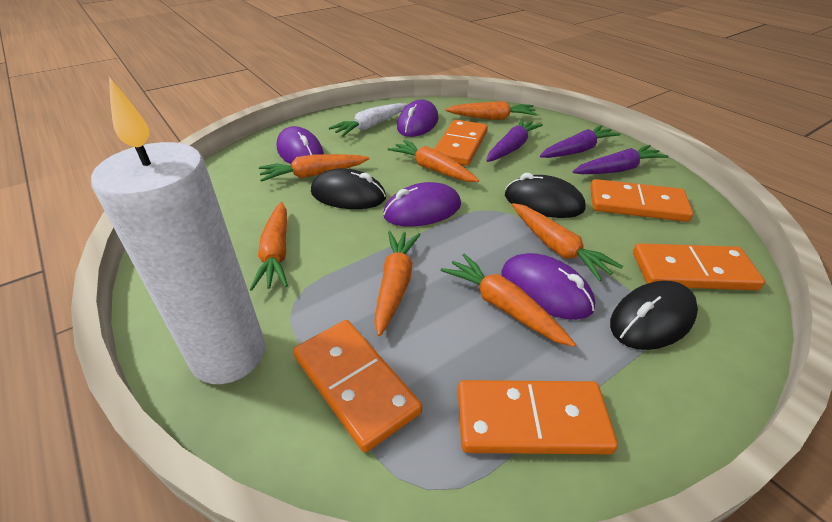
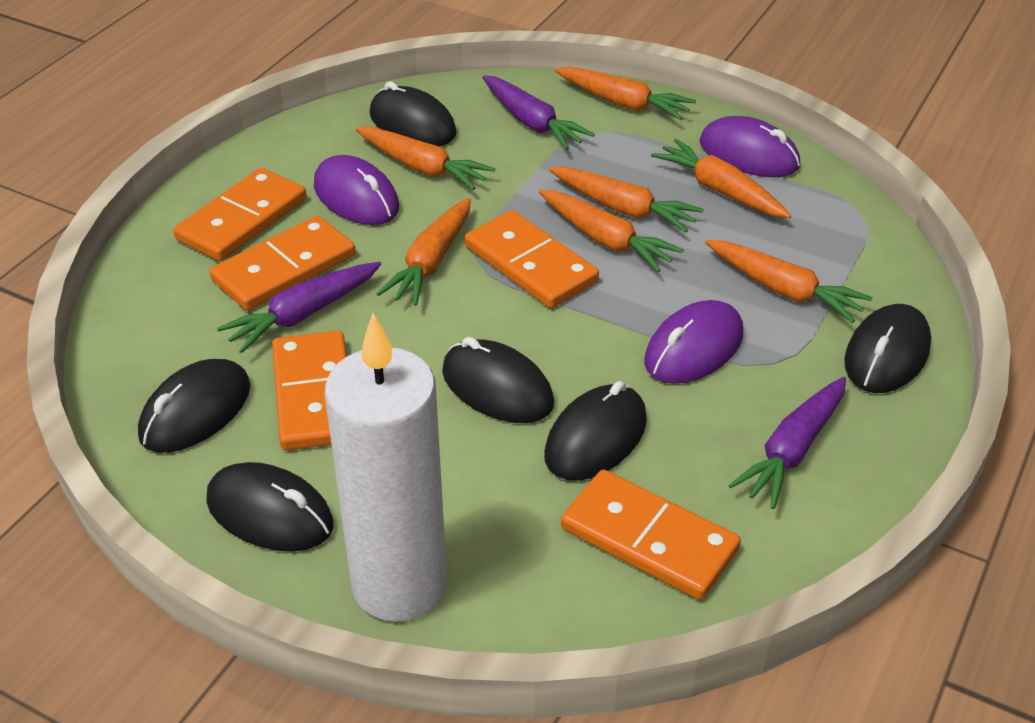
black mouse: [311,168,386,209] [505,173,585,218] [610,281,698,350] = 3 -> [138,359,251,453] [206,462,334,552] [369,81,457,146] [442,337,554,423] [544,381,647,481] [844,304,931,393] = 6
purple mouse: [276,126,324,164] [383,182,461,227] [397,99,439,137] [501,253,595,320] = 4 -> [314,155,399,225] [644,300,743,384] [700,116,800,177] = 3
white carrot: [329,103,407,137] = 1 -> none = 0

